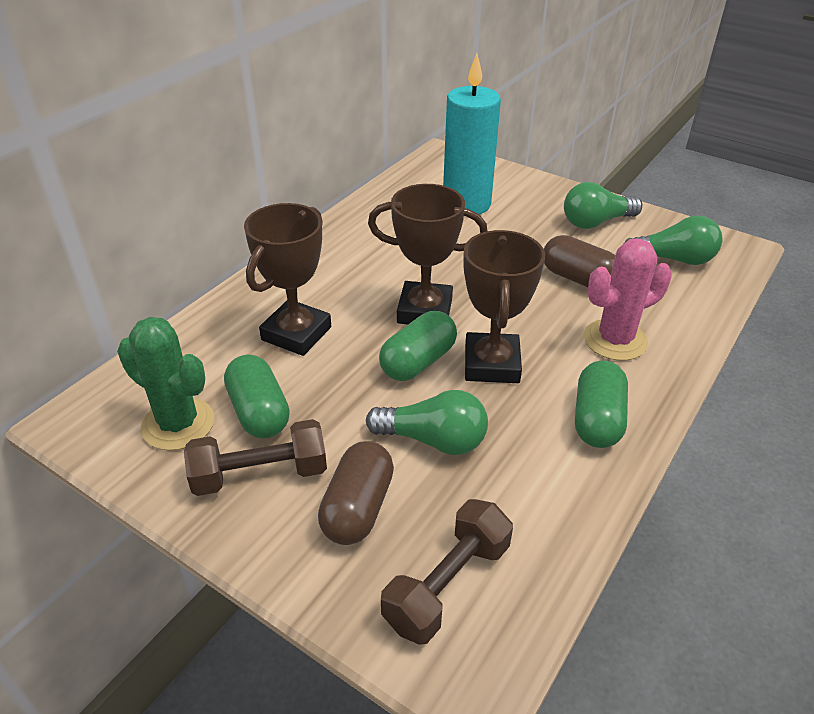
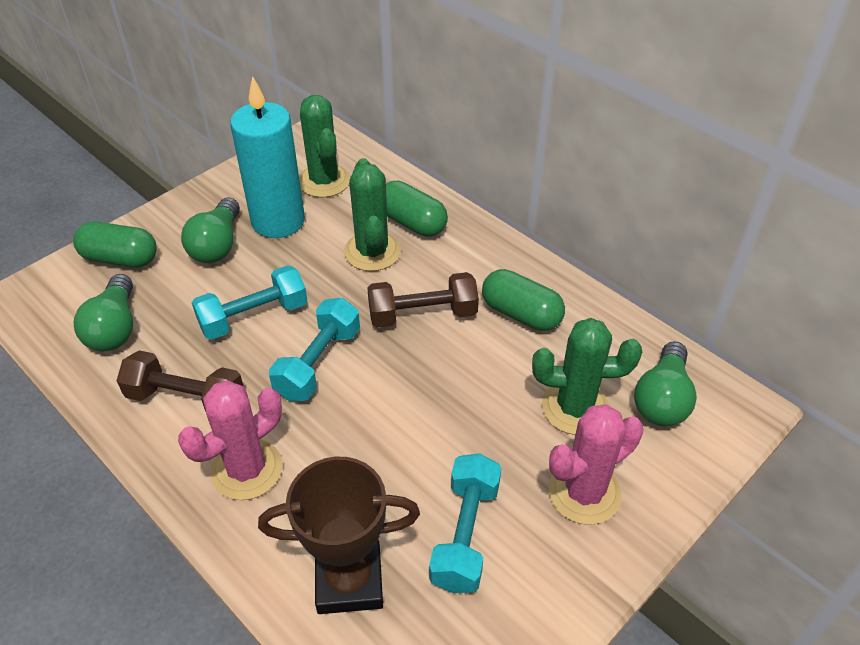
brown capsule: [318,441,394,545] [544,235,615,287] = 2 -> none = 0
brown trophy: [244,203,331,356] [368,184,487,324] [463,230,545,383] = 3 -> [258,457,420,614] = 1
green cactus: [117,317,215,451] = 1 -> [299,95,350,197] [344,158,401,271] [532,318,642,435] = 3
pink cactus: [584,239,672,361] = 1 -> [178,380,282,500] [548,404,644,525] = 2
turquoise dumbbell: none = 0 -> [192,265,307,340] [269,298,360,401] [429,453,502,593] = 3

